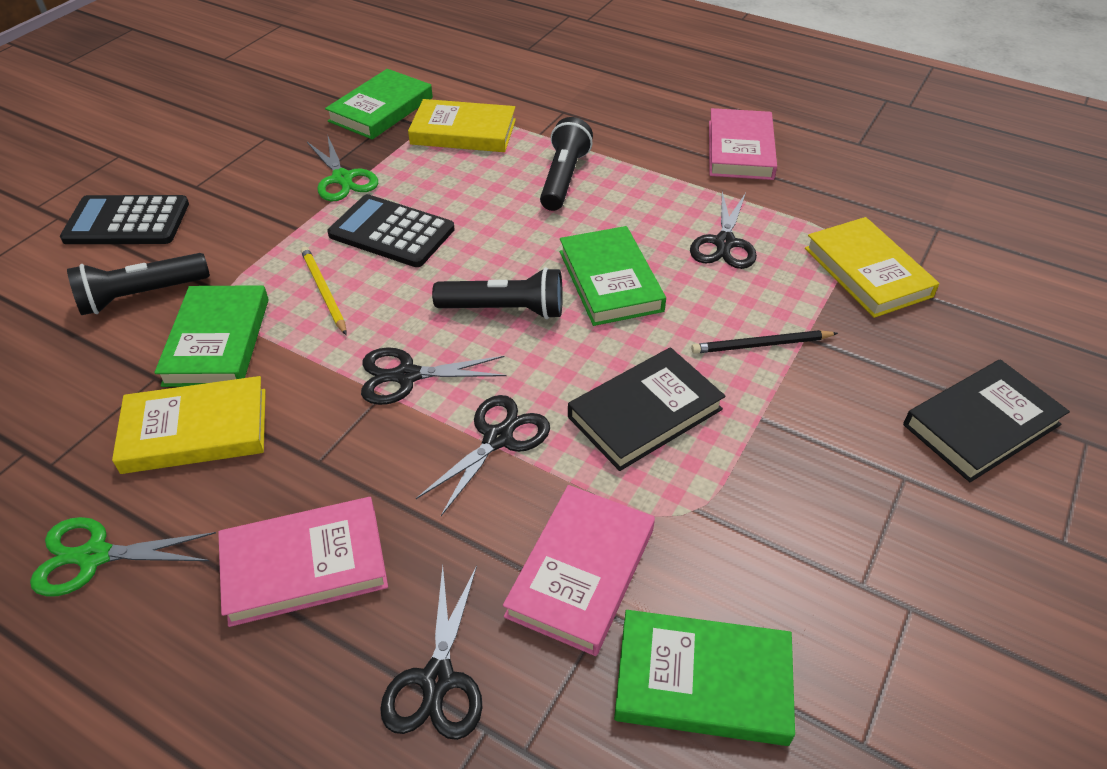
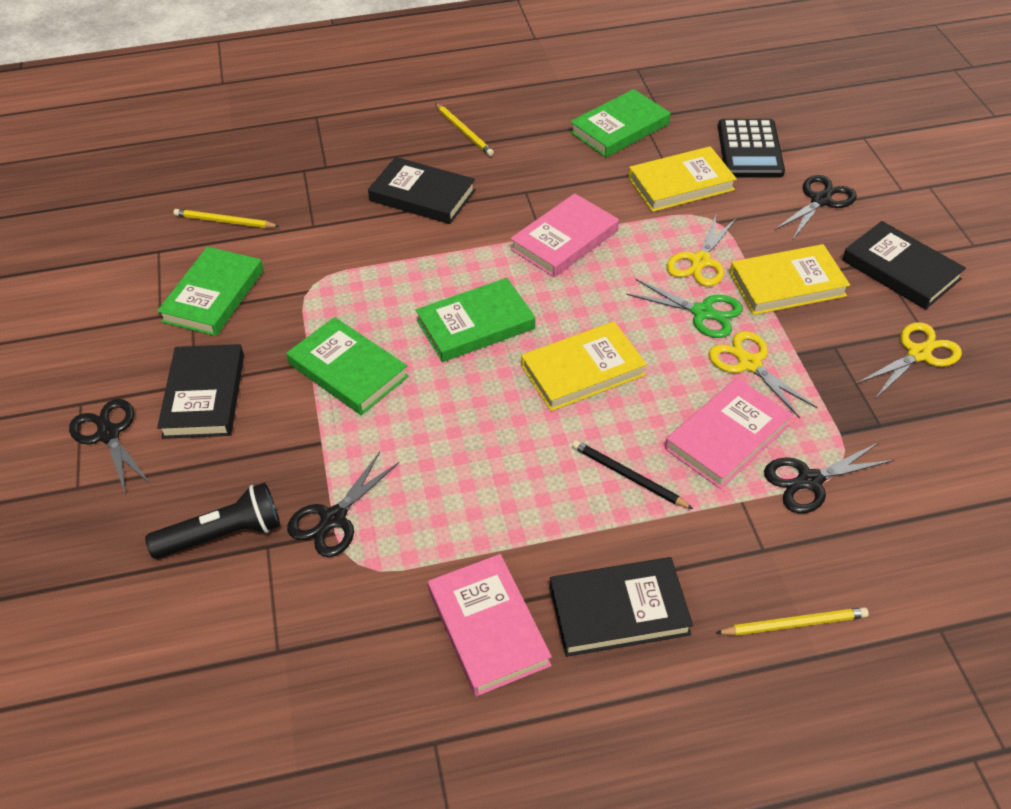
black book: [568,347,725,471] [903,359,1070,482] = 2 -> [157,344,244,439] [368,157,476,224] [550,557,693,657] [842,221,966,309] = 4
black calculator: [60,195,189,244] [328,194,455,267] = 2 -> [718,119,785,177] = 1
black flashlight: [67,253,210,315] [432,267,563,319] [540,117,593,211] = 3 -> [145,482,280,559] = 1
green scissors: [30,517,216,597] [307,134,378,201] = 2 -> [626,279,743,338] = 1
yellow pencil: [301,247,347,335] = 1 -> [173,209,280,228] [435,103,494,156] [716,607,869,636] = 3
yellow scissors: none = 0 -> [666,215,737,286] [709,331,818,418] [856,322,962,399] = 3

